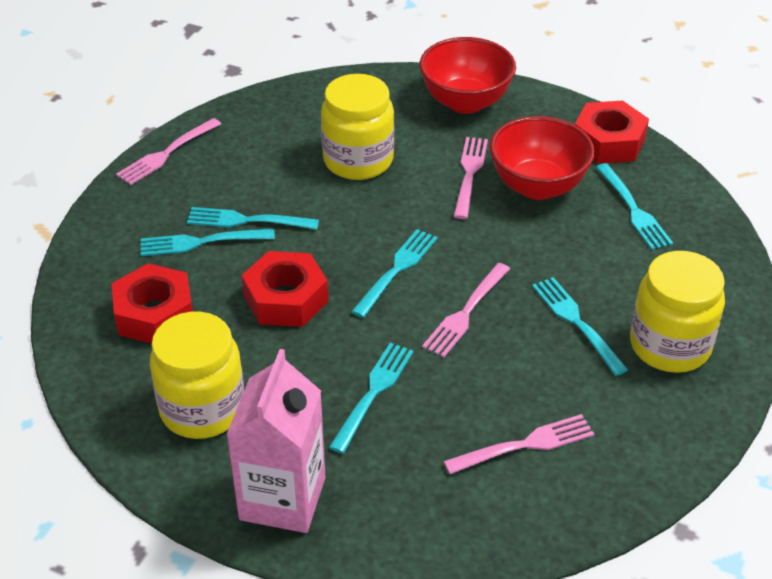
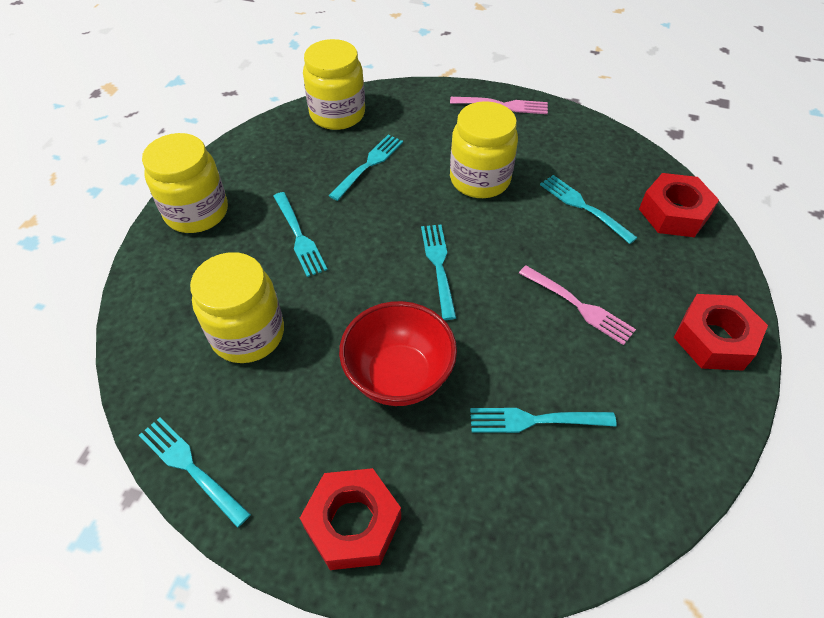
pink carton: [226,349,325,533] = 1 -> none = 0
pink fork: [116,118,221,185] [422,263,510,357] [443,414,594,474] [453,137,488,219] = 4 -> [450,97,548,114] [519,265,636,345] = 2
red bowl: [420,37,516,114] [490,116,595,200] = 2 -> [339,301,457,406] = 1
yellow jar: [150,312,244,439] [321,74,394,180] [630,251,725,373] = 3 -> [142,133,228,233] [190,252,284,363] [303,39,365,130] [450,101,518,198] = 4

